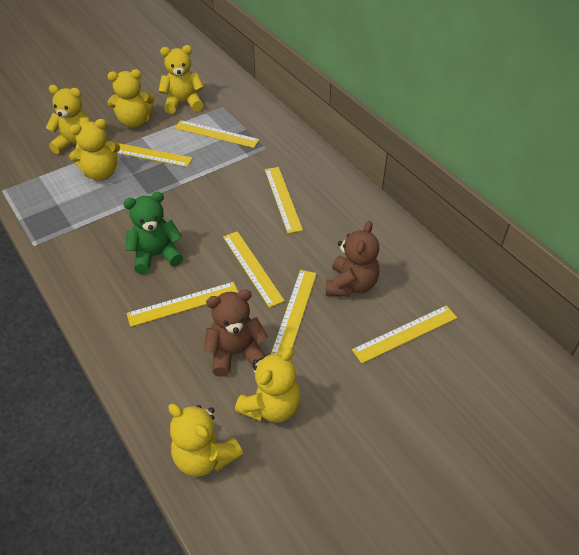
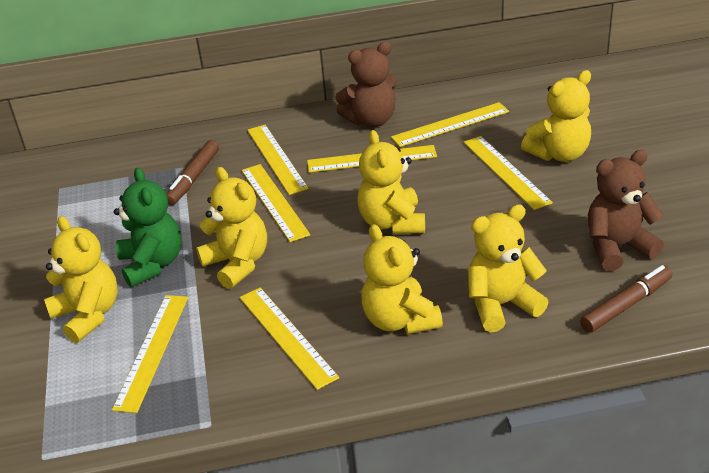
brown marker: none = 0 -> [166,140,219,205] [580,265,673,333] = 2

